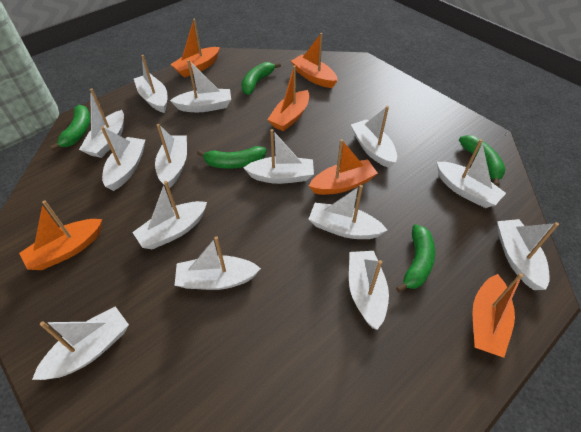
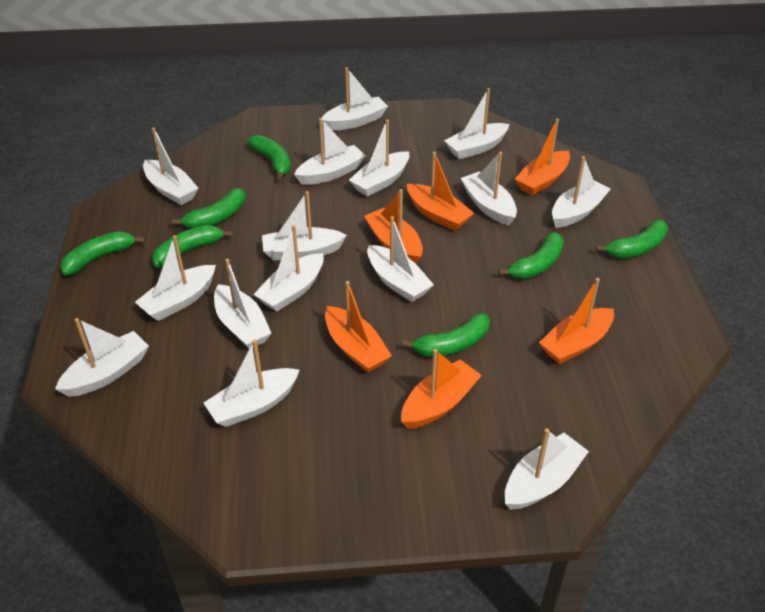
green banana: [50,105,90,151] [197,146,266,169] [241,62,281,95] [396,224,435,293] [459,135,506,187] = 5 -> [60,231,145,276] [152,225,233,268] [172,188,246,228] [247,135,291,181] [402,313,490,357] [498,232,564,279] [596,220,668,258] = 7
white boat: [32,306,129,380] [79,89,124,158] [101,126,145,191] [132,181,207,249] [134,55,167,113] [155,124,187,188] [170,60,231,112] [174,236,261,290] [243,129,314,184] [308,185,387,239] [349,251,389,330] [351,106,397,168] [437,139,506,208] [497,219,559,290] = 14 -> [55,318,149,397] [135,235,216,321] [143,127,198,205] [204,339,299,427] [214,259,272,349] [253,225,324,312] [262,191,347,260] [294,118,366,185] [322,67,388,131] [349,119,409,197] [367,216,434,302] [444,88,509,159] [461,151,517,226] [505,428,589,510] [552,156,611,228] = 15

